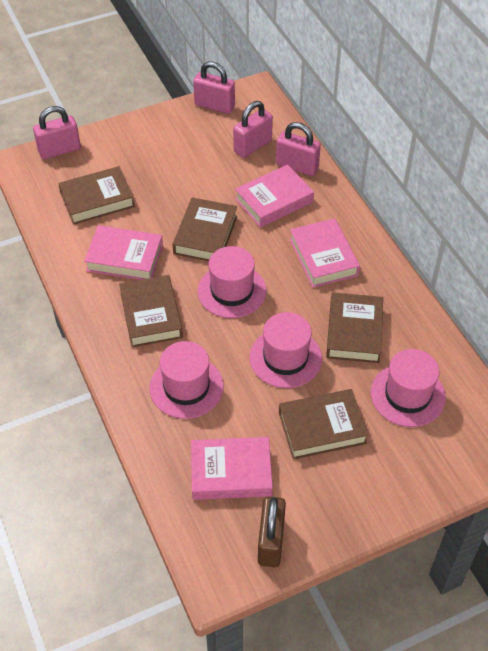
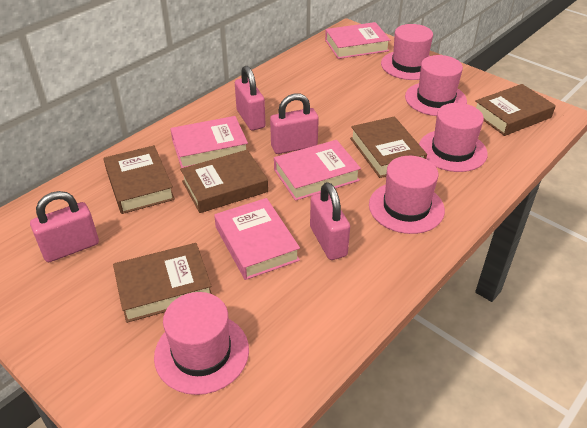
brown padlock: [258,497,286,567] = 1 -> none = 0
pink hat: [149,341,224,419] [198,246,266,318] [250,312,322,388] [371,349,446,427] = 4 -> [154,292,249,395] [369,156,445,234] [381,24,433,80] [405,55,467,116] [419,103,488,172] = 5

